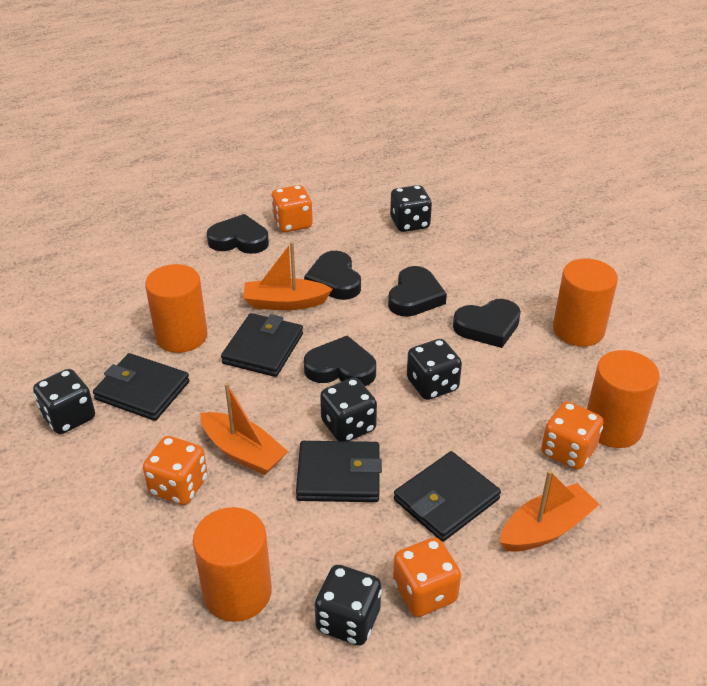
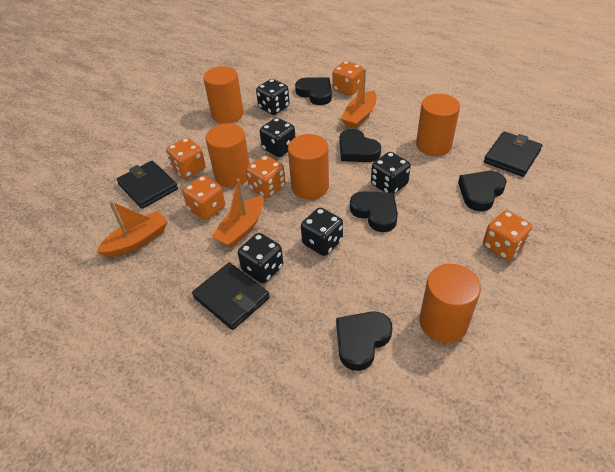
black wallet: [93,353,190,421] [221,313,303,377] [296,441,382,502] [394,451,501,542] = 4 -> [116,161,178,209] [192,262,270,330] [484,131,542,177] = 3
orange cylinder: [145,264,208,353] [193,507,272,622] [553,259,618,346] [587,350,660,448] = 4 -> [203,66,244,124] [206,123,250,187] [288,134,329,200] [416,94,460,156] [419,264,481,343] = 5
orange dice: [143,436,208,505] [271,185,313,232] [393,537,461,617] [541,401,603,470] = 4 -> [166,138,205,179] [183,176,225,220] [246,155,286,198] [332,61,363,96] [483,210,532,260] = 5

